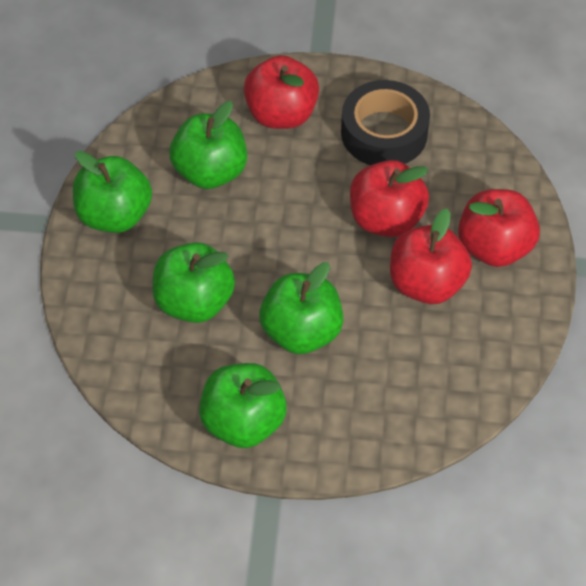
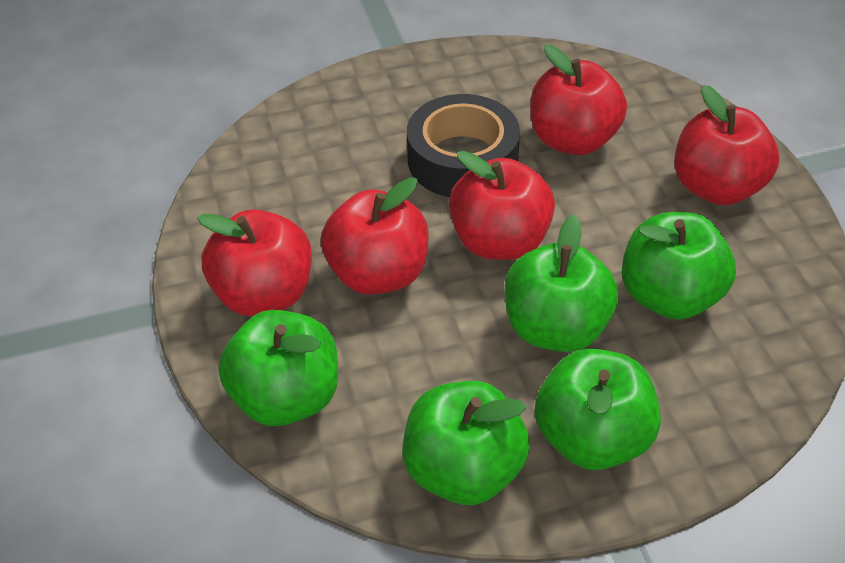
red apple: [244,55,319,129] [350,160,429,237] [390,208,472,304] [458,189,540,267] = 4 -> [197,209,312,316] [321,177,429,295] [449,151,555,260] [531,45,627,155] [674,85,779,205] = 5

